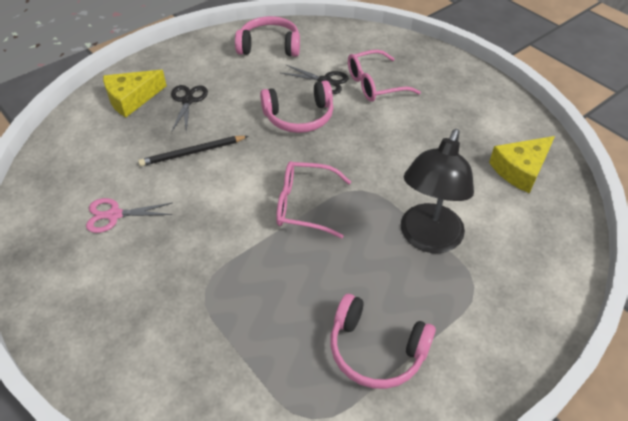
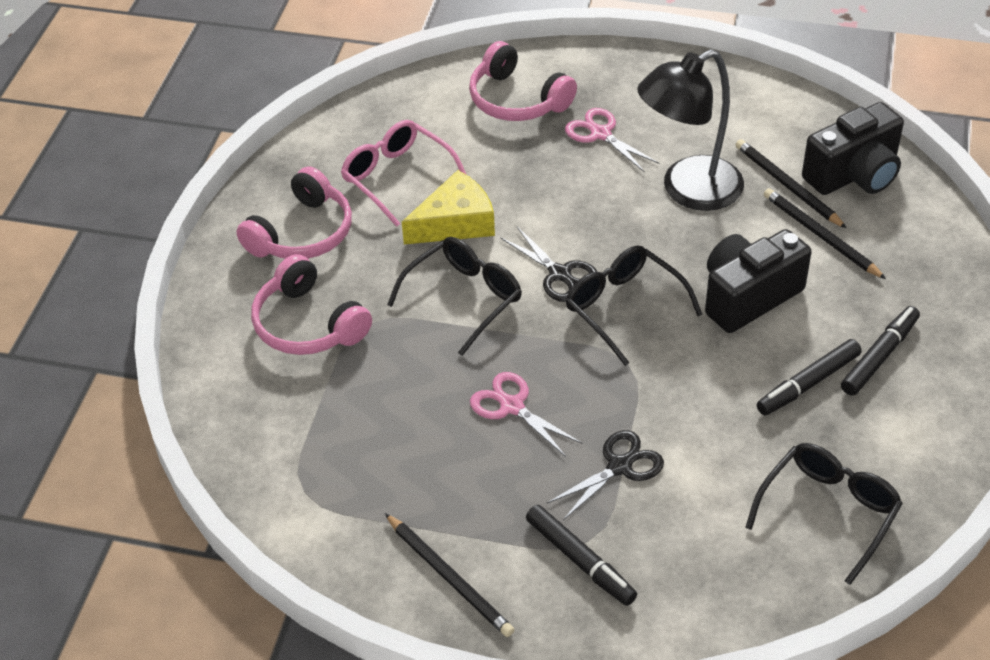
black camera: none = 0 -> [705,229,811,333] [802,102,904,195] = 2
black glasses: none = 0 -> [387,237,522,356] [566,245,703,366] [745,443,903,585] = 3
black marker: none = 0 -> [526,505,637,606] [757,339,862,415] [841,306,920,395] = 3
black pencil: [138,136,248,166] = 1 -> [385,513,515,637] [735,139,846,228] [764,188,886,279] = 3
pink glasses: [276,161,351,238] [348,50,421,102] = 2 -> [341,120,467,227] = 1
pink scissors: [86,198,172,233] = 1 -> [470,372,582,457] [565,108,659,173] = 2
yellow cheese: [103,70,167,117] [489,136,555,193] = 2 -> [402,170,495,244] = 1

